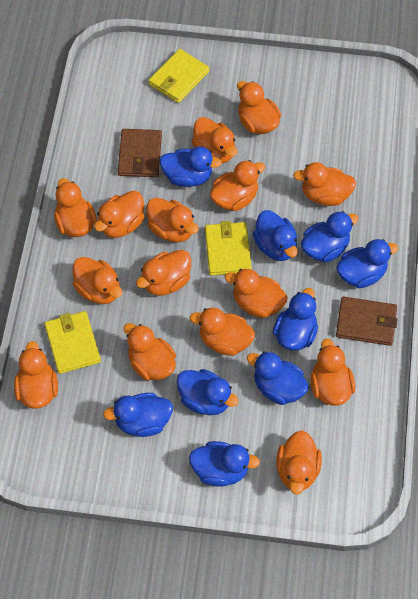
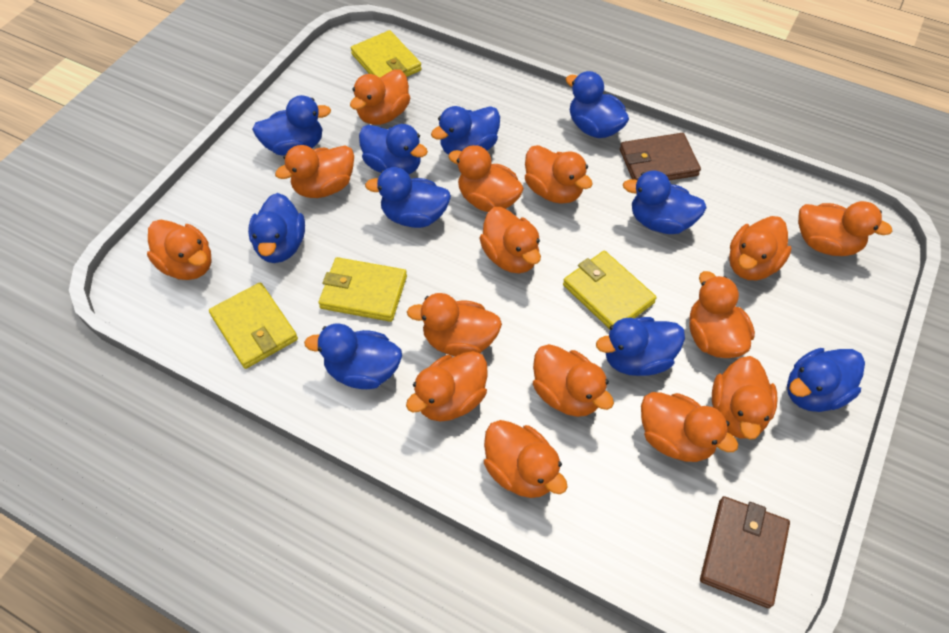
blue duck: [103,393,173,437] [159,146,222,187] [177,369,239,415] [189,441,260,487] [247,351,309,405] [253,210,298,261] [273,288,318,350] [301,211,359,262] [336,239,398,288] = 9 -> [248,193,305,263] [252,95,331,156] [304,323,402,389] [359,124,428,174] [365,167,451,228] [431,106,500,155] [566,71,629,138] [596,317,685,376] [623,170,707,234] [787,348,865,412] = 10
yellow wallet: [44,311,101,374] [148,49,209,103] [205,221,252,275] = 3 -> [209,282,298,369] [318,257,407,322] [351,30,422,78] [563,251,657,329] = 4

